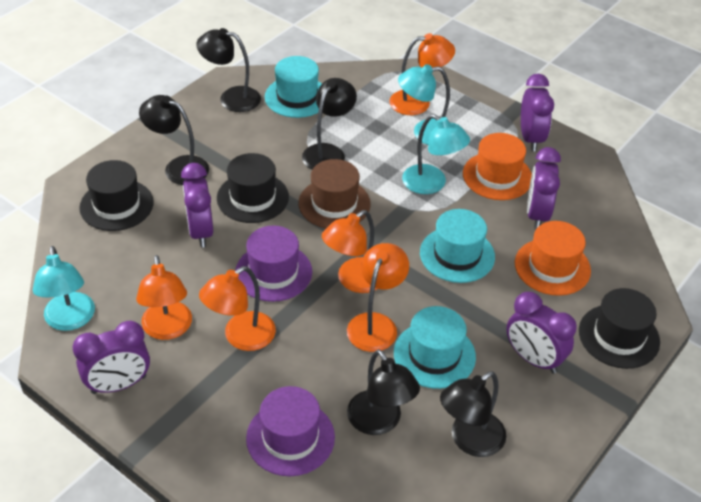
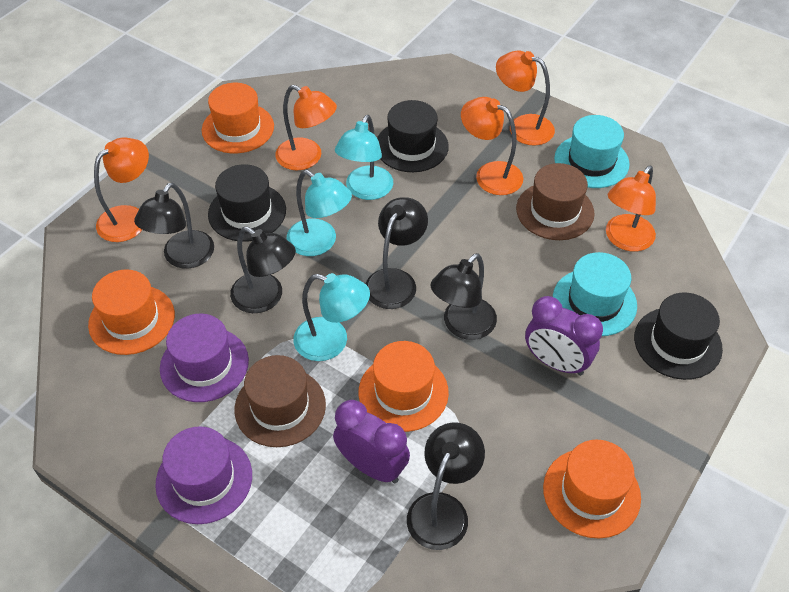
brown hat: [298,159,371,228] = 1 -> [234,355,326,447] [516,163,595,240] = 2
orange hat: [463,133,532,200] [515,221,591,296] = 2 -> [88,269,175,355] [202,83,274,153] [359,341,449,432] [543,440,641,539] = 4
purple clock: [73,321,150,394] [181,163,213,248] [506,292,577,374] [521,74,554,152] [527,147,561,229] = 5 -> [333,400,410,483] [525,296,603,376] = 2
turquoise hat: [265,56,322,118] [394,306,476,389] [420,209,495,283] = 3 -> [553,252,637,336] [554,115,630,188] = 2

